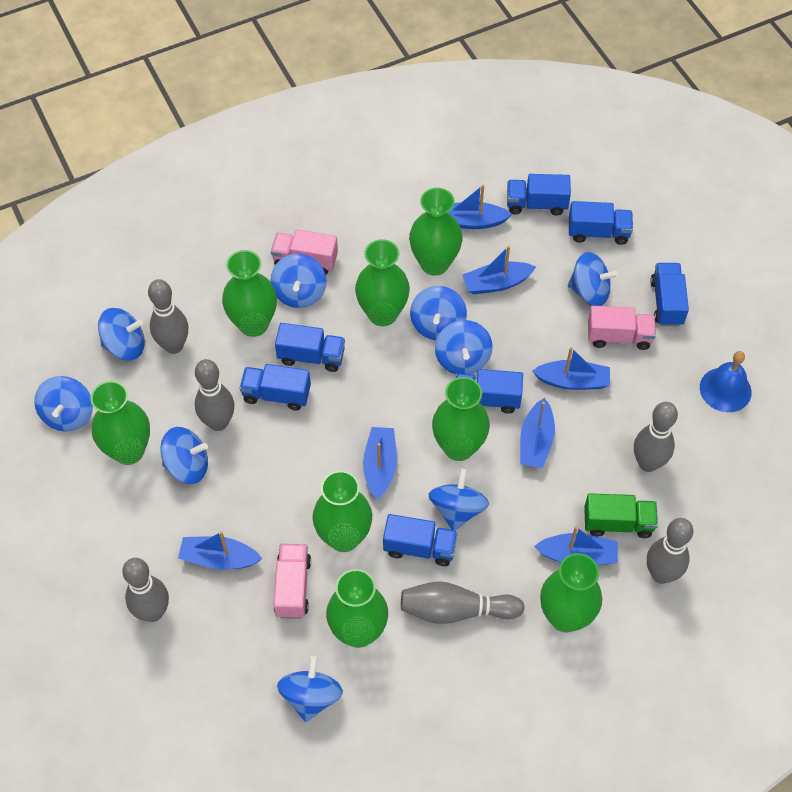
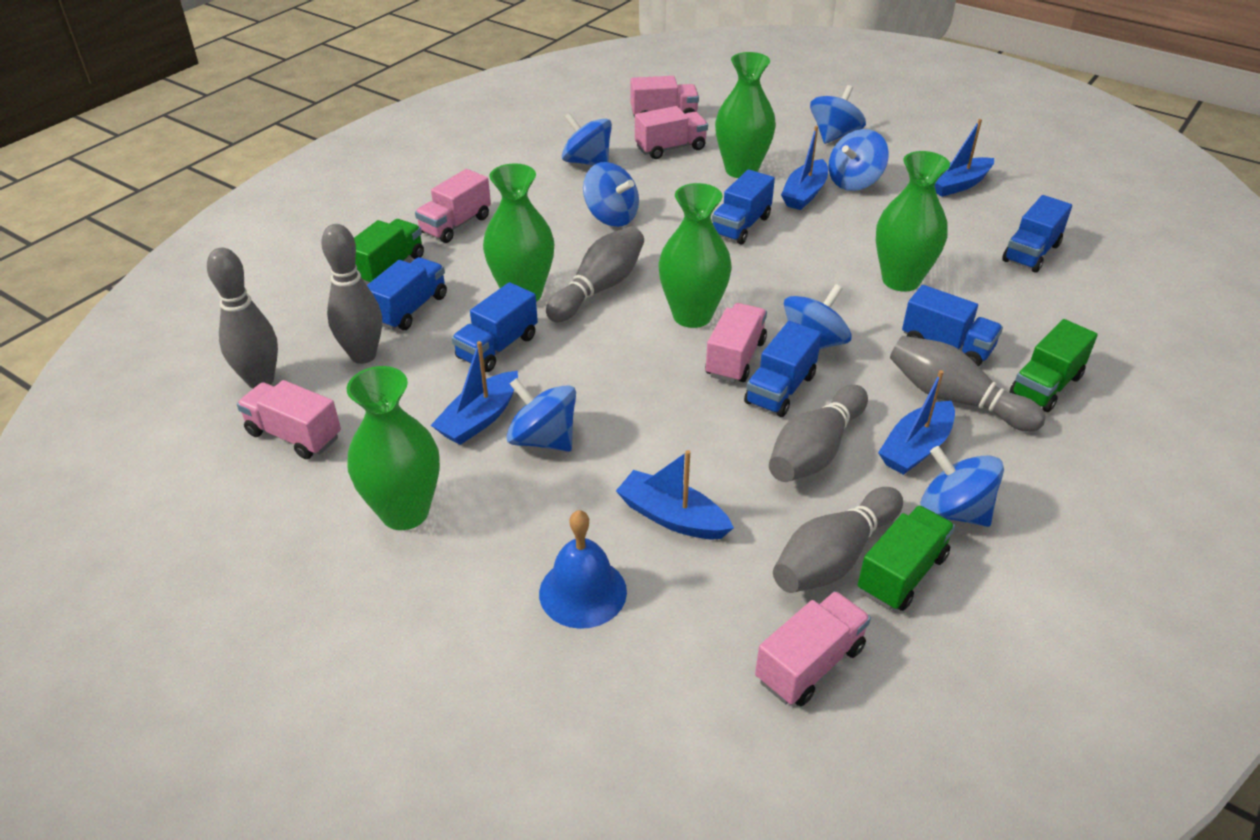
blue boat: [178,531,262,570] [363,427,397,499] [448,185,512,229] [462,246,536,294] [520,398,555,468] [532,347,610,390] [534,526,618,565] = 7 -> [431,341,518,445] [616,450,734,539] [781,126,828,210] [878,370,955,475] [935,119,994,197] = 5
blue spinning top: [34,376,93,432] [98,308,145,361] [161,427,208,484] [271,254,327,308] [277,656,343,722] [410,286,467,340] [429,468,489,530] [435,320,493,374] [568,252,618,306] = 9 -> [506,378,576,452] [562,113,612,166] [583,162,639,227] [784,284,852,349] [810,85,866,144] [829,129,889,191] [920,446,1004,527] = 7
blue truck: [240,364,311,410] [275,323,345,372] [383,514,458,566] [455,369,523,414] [507,174,571,216] [569,201,633,245] [650,263,689,326] = 7 -> [367,257,447,330] [452,282,538,372] [712,170,775,244] [744,321,822,417] [902,285,1003,366] [1002,195,1072,273] = 6
green truck: [584,493,658,538] = 1 -> [354,219,424,285] [858,505,955,611] [1010,319,1098,412] = 3
green vase: [91,381,150,465] [222,250,277,337] [312,471,372,552] [326,569,388,648] [355,239,410,326] [409,188,463,276] [432,377,490,461] [540,553,602,632] = 8 -> [347,366,440,530] [483,163,554,302] [659,183,732,328] [715,52,776,178] [876,151,950,292] = 5
pink truck: [271,229,338,275] [274,544,311,619] [588,306,656,350] = 3 -> [237,380,341,459] [415,169,491,243] [631,76,699,117] [635,106,708,159] [705,303,767,383] [755,591,871,706] = 6

